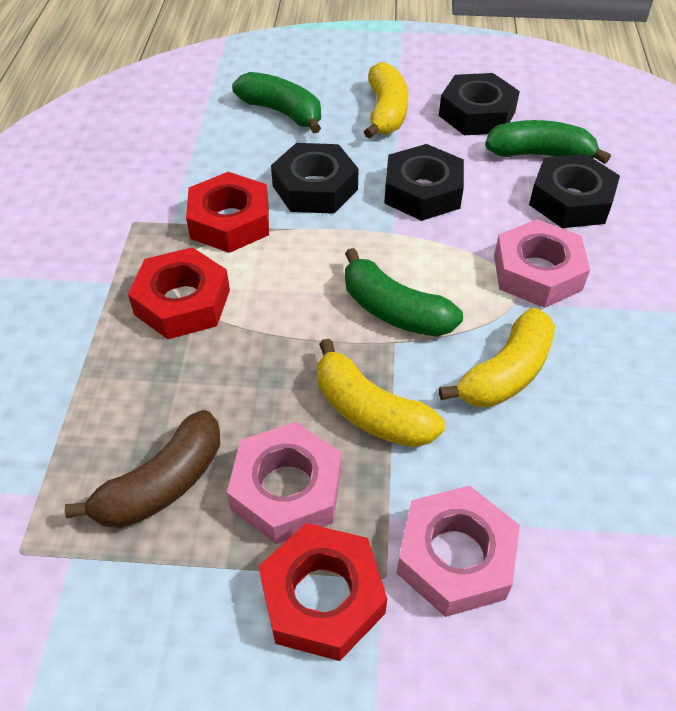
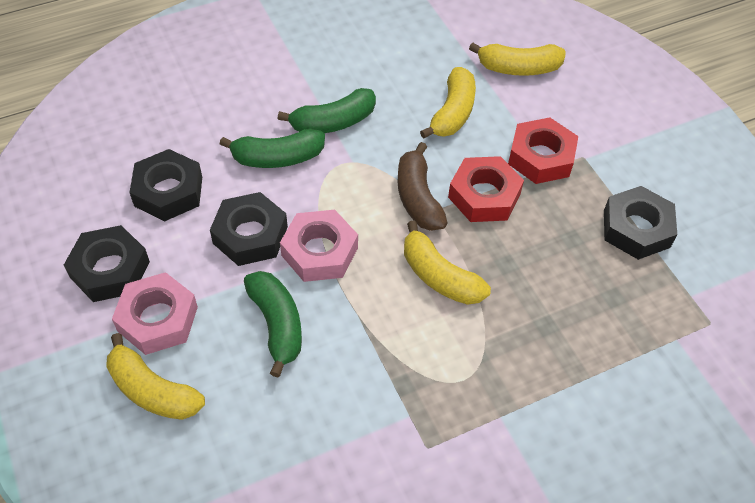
pink nut: [227,422,341,544] [397,485,520,617] [494,219,590,308] = 3 -> [112,272,198,355] [280,210,358,282] = 2
red nut: [128,247,230,339] [186,172,269,253] [259,523,387,661] = 3 -> [448,156,524,222] [508,118,578,184] = 2
yellow banana: [317,339,445,447] [364,62,408,139] [439,308,555,408] = 3 -> [106,333,205,420] [404,221,491,305] [420,67,476,139] [469,43,566,76] = 4

